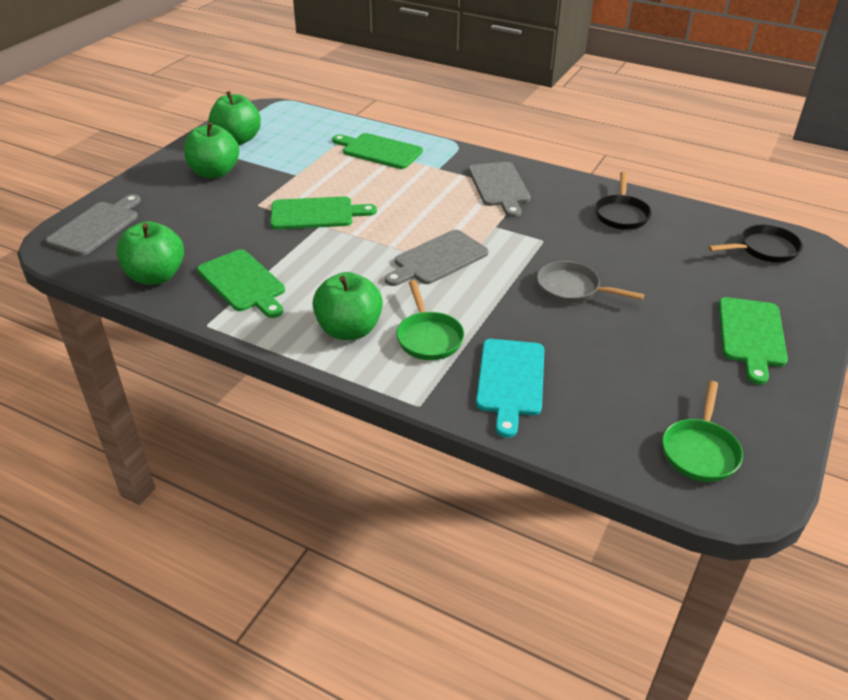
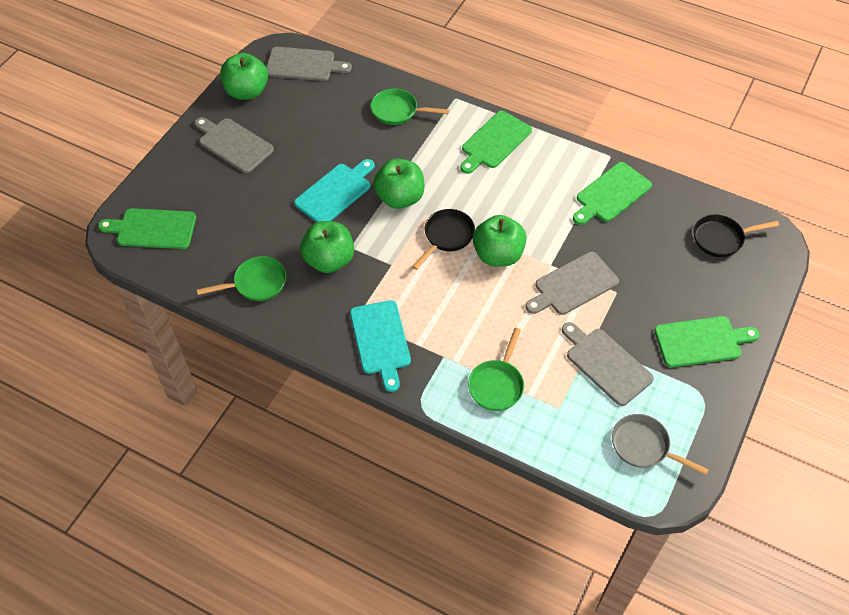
green pan: [397,280,464,360] [662,381,743,482] = 2 -> [197,256,286,301] [371,89,449,125] [468,328,524,411] = 3
grey cutting board: [46,194,141,256] [385,230,488,286] [468,162,531,217] = 3 -> [195,117,274,173] [266,47,352,81] [526,252,619,315] [562,322,654,406] = 4
turquoise cutting board: [476,339,544,438] = 1 -> [294,159,375,222] [350,300,411,392] = 2

